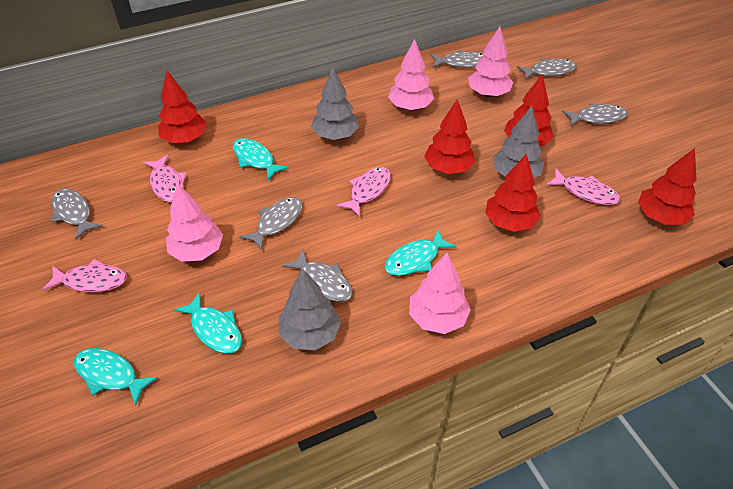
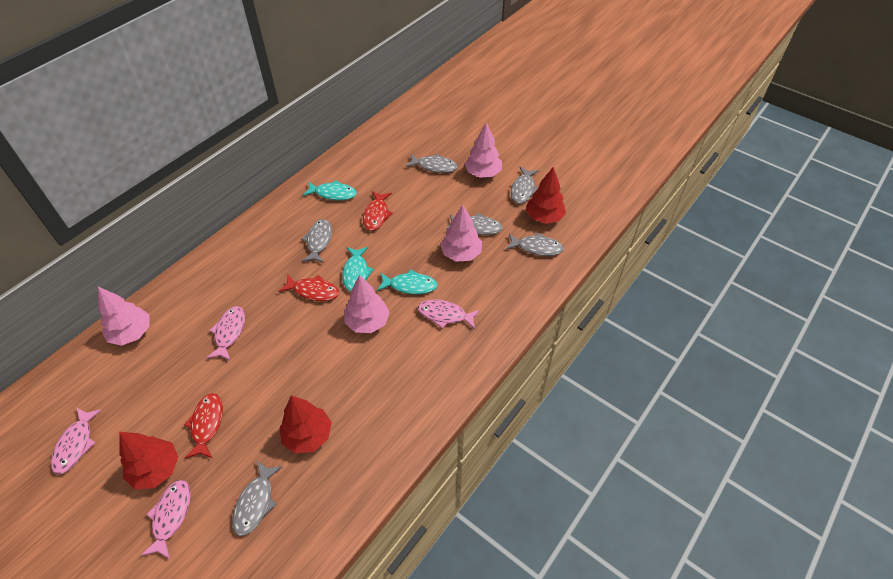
grey tree: [279,269,341,350] [311,67,359,140] [493,106,544,178] = 3 -> none = 0
red fish: none = 0 -> [184,393,223,459] [278,275,339,301] [363,191,393,231] = 3
red tree: [158,71,207,143] [424,99,475,174] [485,154,540,232] [504,74,554,146] [638,148,697,225] = 5 -> [119,432,178,489] [279,395,332,454] [526,167,566,224] = 3
turquoise fish: [74,348,158,406] [174,292,242,353] [233,138,289,181] [384,229,457,276] = 4 -> [303,180,357,200] [342,247,374,292] [377,269,438,294] = 3

